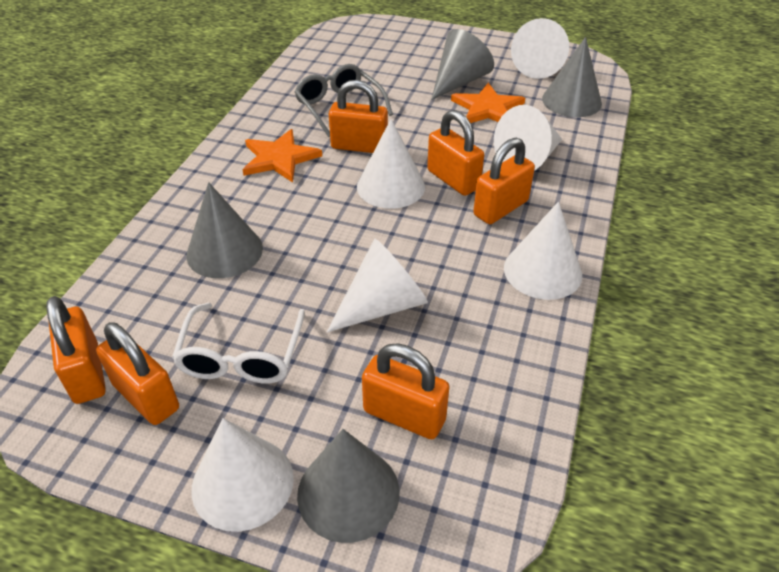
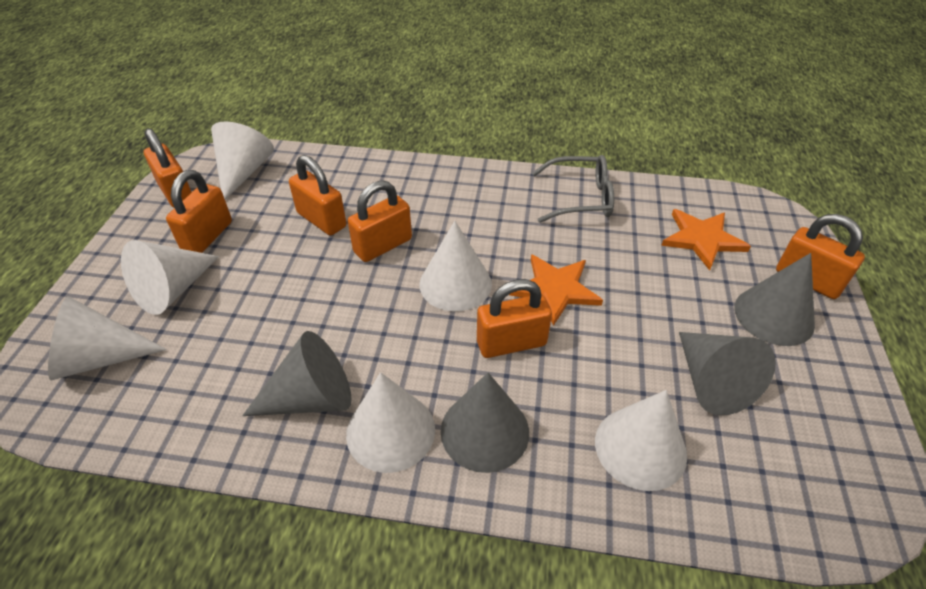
white glasses: [172,303,305,384] = 1 -> none = 0

